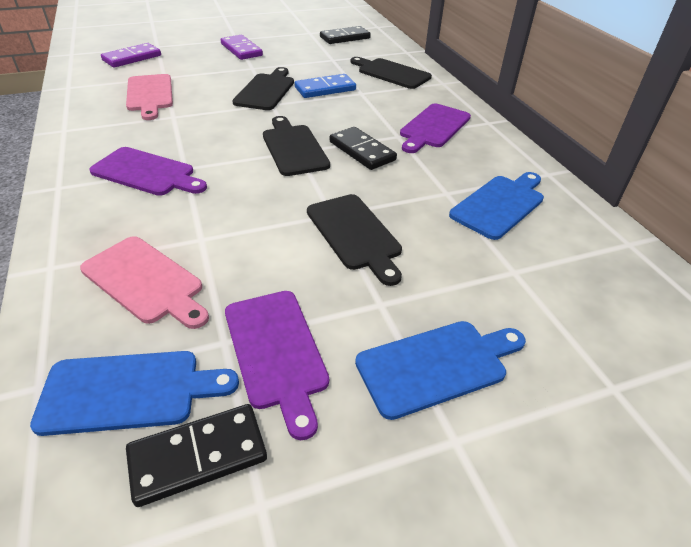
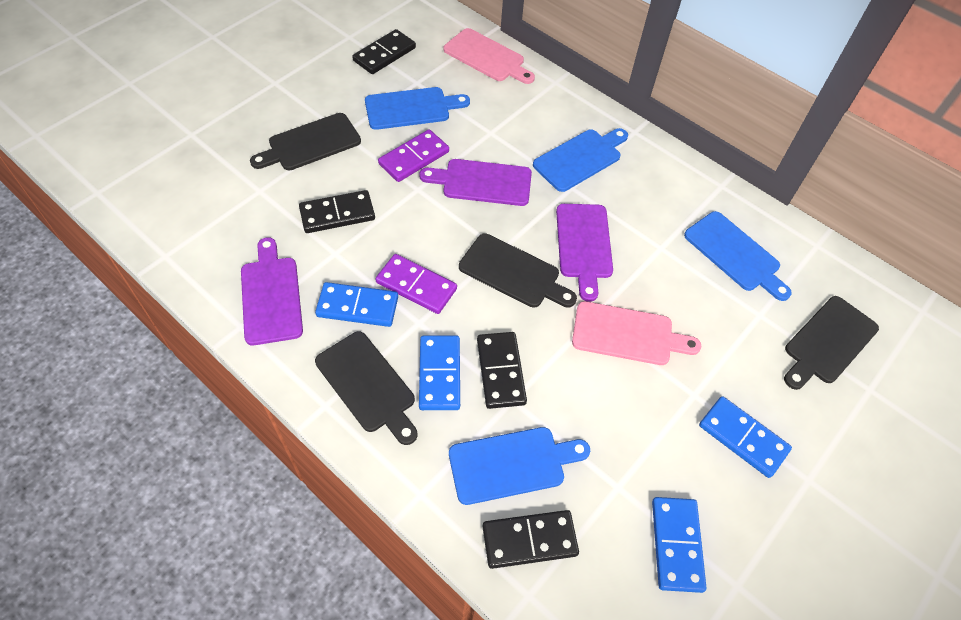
black domino: [126,404,267,507] [320,26,371,44] [330,127,397,170] = 3 -> [299,190,375,233] [352,29,416,74] [477,332,527,409] [482,510,579,569] = 4
blue cutting board: [30,351,239,436] [355,321,526,420] [449,172,544,240] = 3 -> [365,87,470,130] [449,427,590,505] [533,128,628,192] [684,211,792,301] = 4
blue domino: [295,74,356,98] = 1 -> [315,282,398,327] [419,335,460,410] [652,497,707,593] [699,396,792,478] = 4

